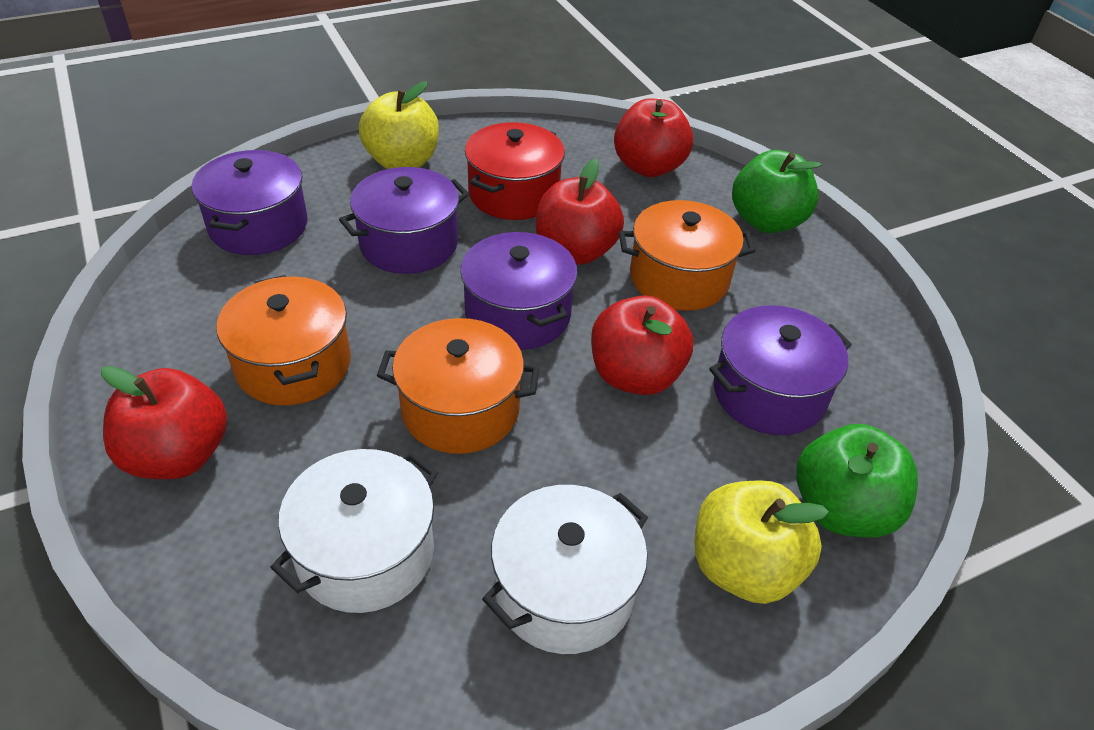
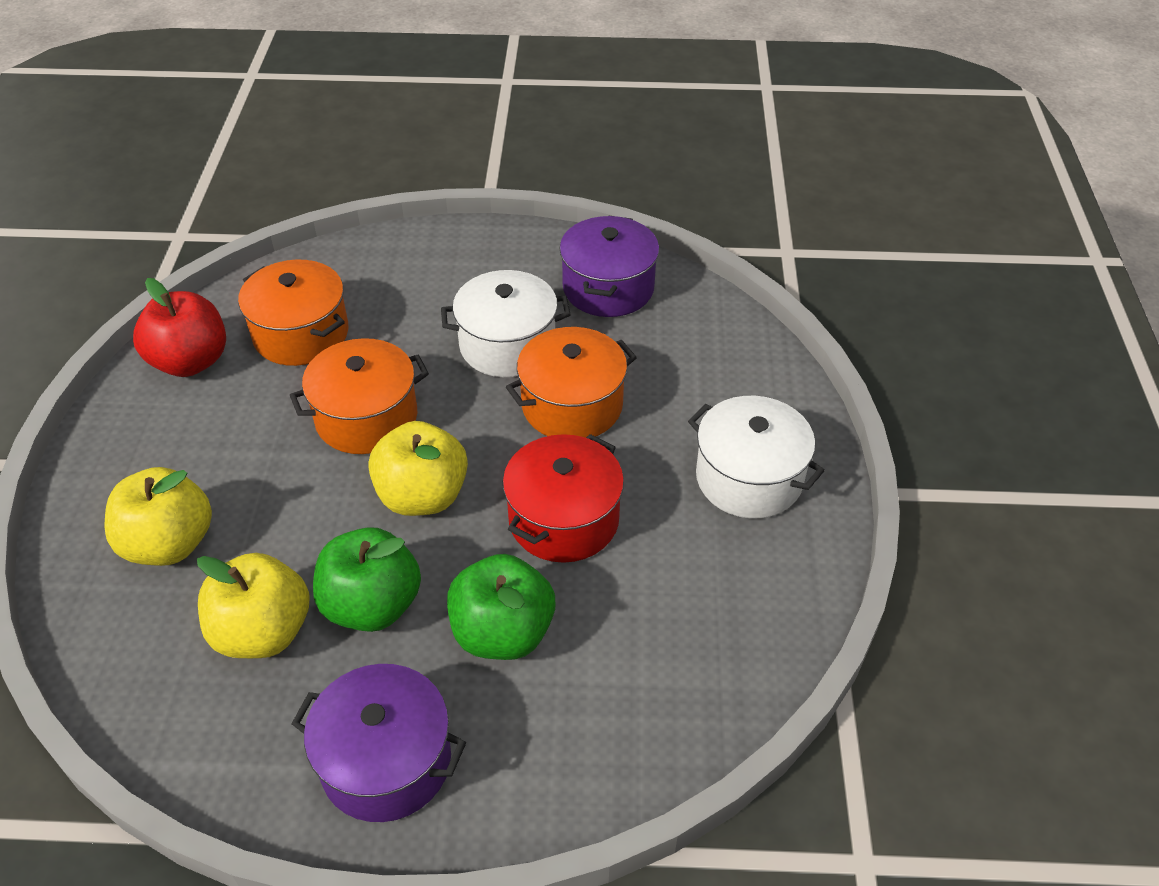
purple pot: [192,150,308,255] [339,167,469,274] [460,232,578,350] [709,305,852,435] = 4 -> [291,664,466,822] [560,215,659,317] = 2
red apple: [101,366,227,479] [536,159,624,264] [591,295,693,395] [614,99,693,177] = 4 -> [133,278,226,377] = 1
yellow apple: [359,81,439,169] [694,480,829,604] = 2 -> [104,467,212,566] [197,553,310,658] [368,421,468,516] = 3

